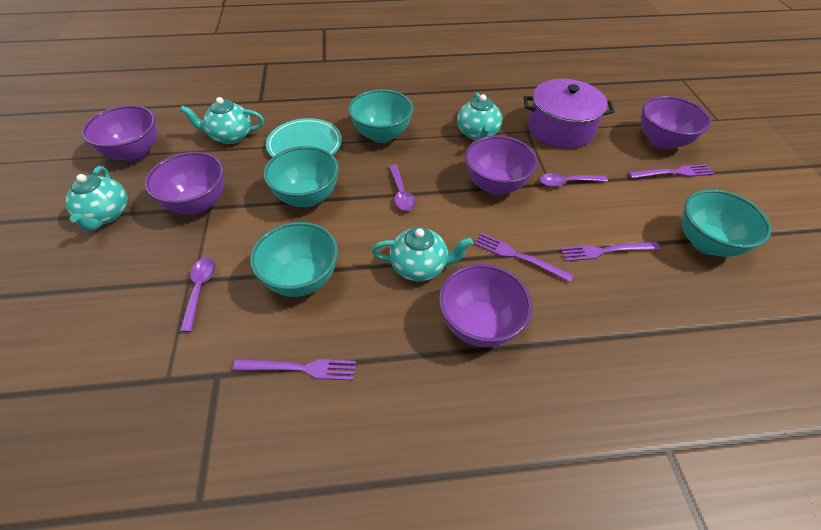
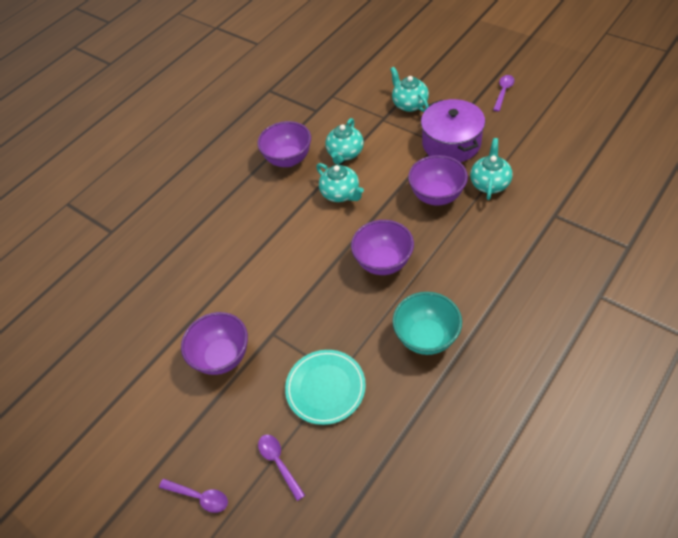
purple bowl: [82,105,157,162] [145,152,224,214] [439,264,532,347] [465,135,538,195] [641,96,711,150] = 5 -> [181,312,248,375] [258,121,311,167] [351,220,414,275] [408,155,468,206] = 4
purple fork: [233,359,356,380] [474,233,574,282] [560,242,661,261] [628,164,714,178] = 4 -> none = 0
turquoise bowl: [250,222,338,297] [263,146,339,207] [348,89,413,143] [682,189,771,257] = 4 -> [392,292,462,355] = 1

